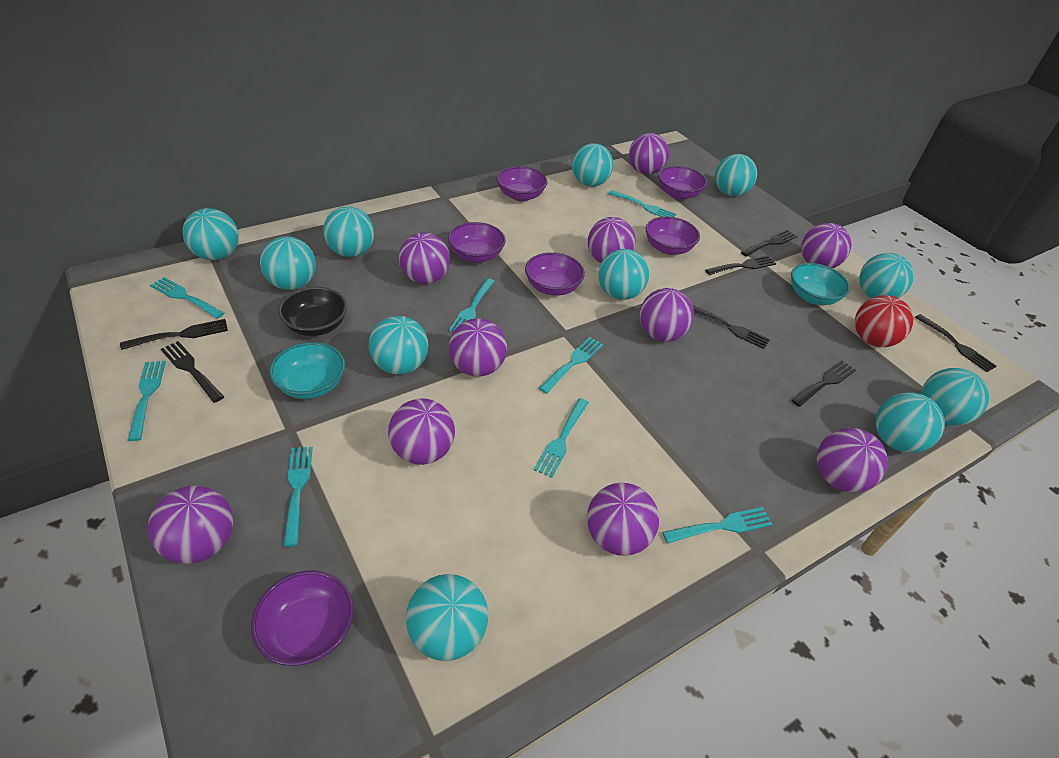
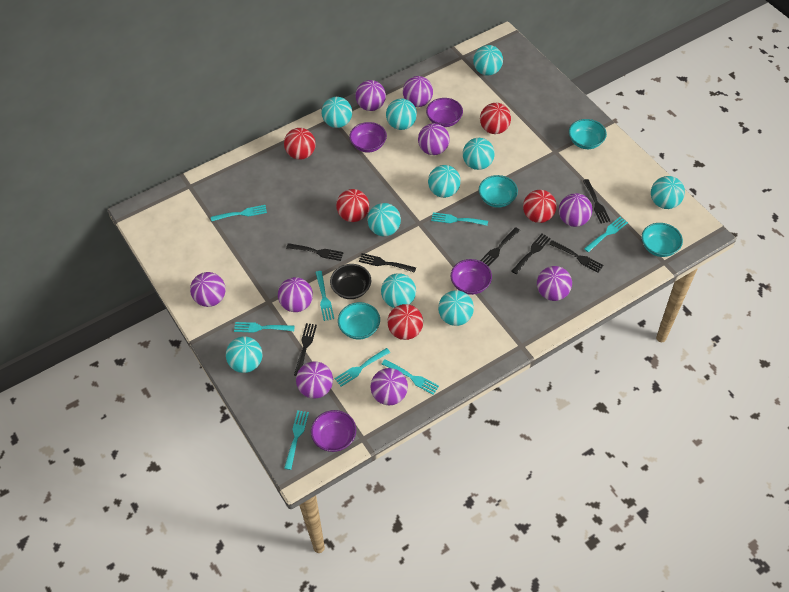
purple ball: [148,486,233,564] [388,398,455,465] [399,232,450,284] [449,318,507,377] [587,483,659,556] [588,217,636,263] [629,133,669,175] [639,288,694,342] [801,223,852,268] [816,428,888,493] = 10 -> [190,272,226,307] [278,277,313,312] [296,361,333,399] [355,80,386,111] [371,368,408,405] [403,76,433,107] [418,123,450,155] [537,266,572,301] [559,193,592,227] = 9
purple bowl: [251,570,354,666] [448,222,506,263] [497,166,548,201] [525,252,585,296] [646,216,700,255] [658,166,707,200] = 6 -> [311,410,356,452] [349,122,387,153] [426,98,463,127] [451,259,492,295] = 4
red ball: [855,295,913,347] = 1 -> [284,128,316,160] [336,189,369,222] [387,304,423,340] [480,103,511,134] [523,190,557,223] = 5
turquoise ball: [182,208,239,260] [260,236,316,290] [323,206,374,257] [369,316,428,375] [406,574,488,661] [572,143,613,187] [598,249,649,300] [715,154,757,196] [859,253,914,298] [875,392,945,453] [921,368,989,426] = 11 -> [226,337,262,373] [321,97,352,128] [367,203,401,236] [381,273,416,308] [386,98,417,130] [428,165,461,198] [438,290,474,326] [463,138,495,170] [473,45,503,76] [651,176,685,209] = 10
turquoise bowl: [269,342,345,399] [791,263,850,305] = 2 -> [338,302,380,339] [479,175,518,208] [569,119,607,149] [642,223,683,257] = 4

